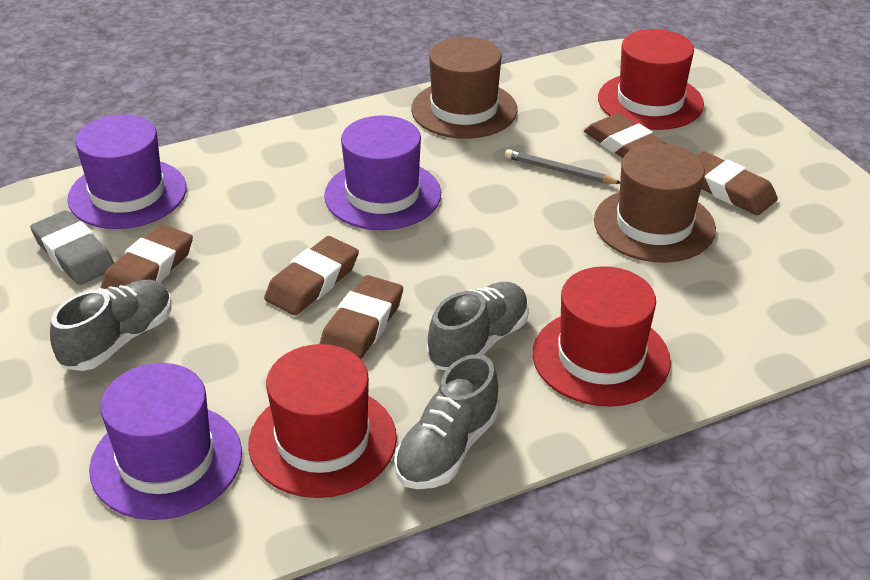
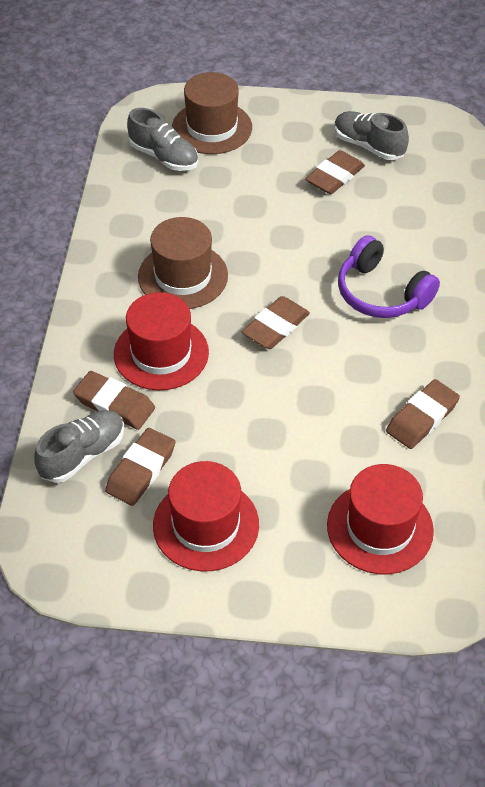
grey eraser: [30,210,114,285] = 1 -> none = 0
grey pencil: [505,149,620,184] = 1 -> none = 0
purple hat: [67,114,187,229] [89,363,242,520] [324,115,441,230] = 3 -> none = 0
purple headphones: none = 0 -> [338,235,440,318] = 1

